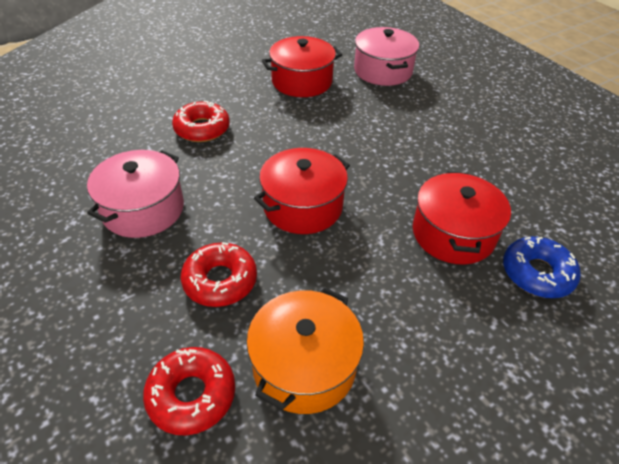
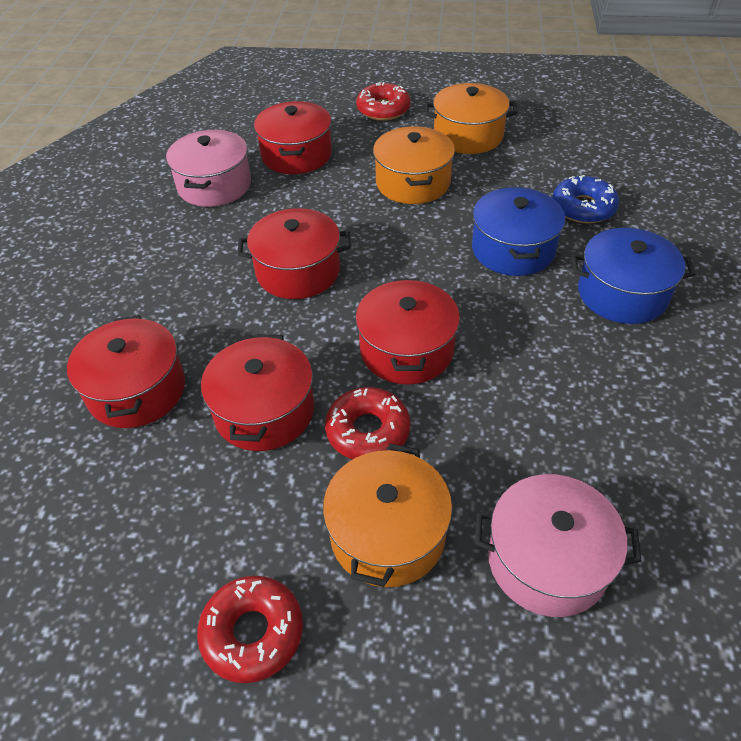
blue pot: none = 0 -> [472,187,565,276] [571,228,696,324] = 2
orange pot: [246,287,364,414] = 1 -> [323,444,452,587] [373,126,455,204] [425,83,518,154] = 3
red pot: [254,148,350,234] [262,36,342,97] [413,171,511,265] = 3 -> [67,315,185,428] [201,334,314,451] [238,208,351,299] [254,101,332,174] [355,278,460,384] = 5

